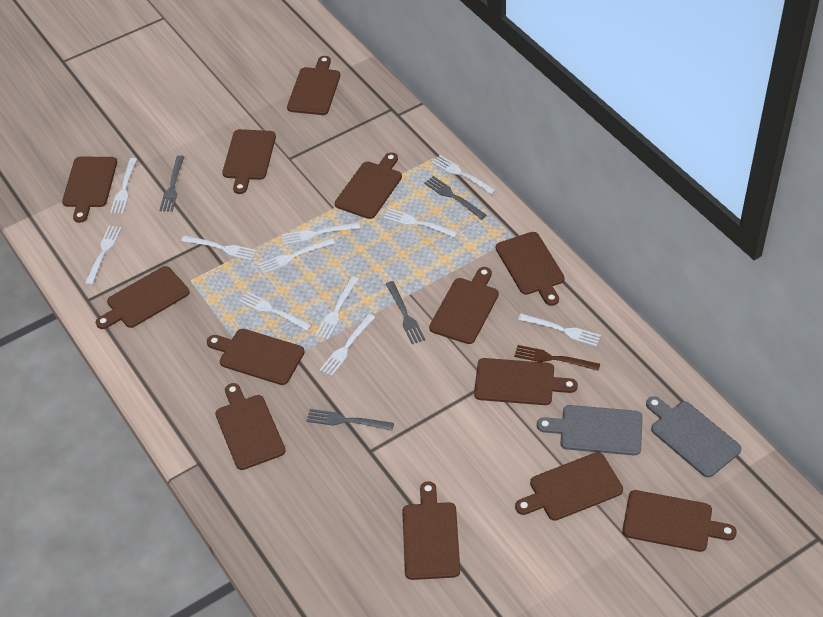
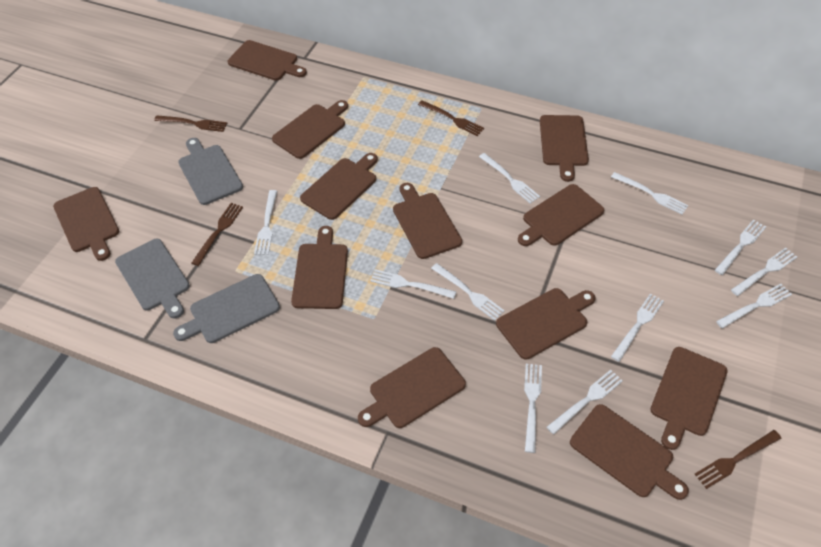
brown cutting board: [62,157,117,223] [96,266,189,329] [207,329,305,385] [215,383,286,470] [222,129,276,194] [287,56,340,115] [335,152,402,219] [402,481,460,580] [429,267,499,344] [474,358,578,405] [496,232,565,306] [515,452,623,521] [622,490,737,552] = 13 -> [53,187,119,261] [228,40,307,81] [272,100,348,159] [291,226,348,309] [300,153,378,220] [358,347,466,428] [393,183,462,259] [496,288,596,360] [518,184,604,246] [540,115,589,182] [570,404,689,500] [650,347,728,450] = 12
brown fork: [514,345,600,371] = 1 -> [154,115,227,132] [192,203,243,266] [418,100,484,136] [695,430,781,489] = 4
grey cutting board: [537,405,643,455] [646,396,742,477] = 2 -> [115,239,190,318] [173,274,280,343] [178,138,243,205] = 3
grey fork: [159,155,184,212] [306,409,394,430] [386,281,425,344] [424,176,486,220] = 4 -> none = 0

